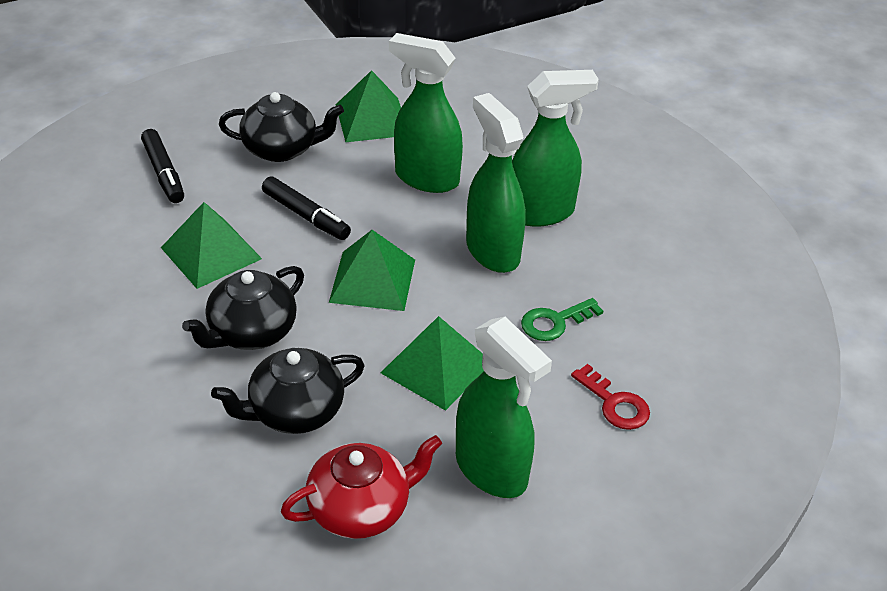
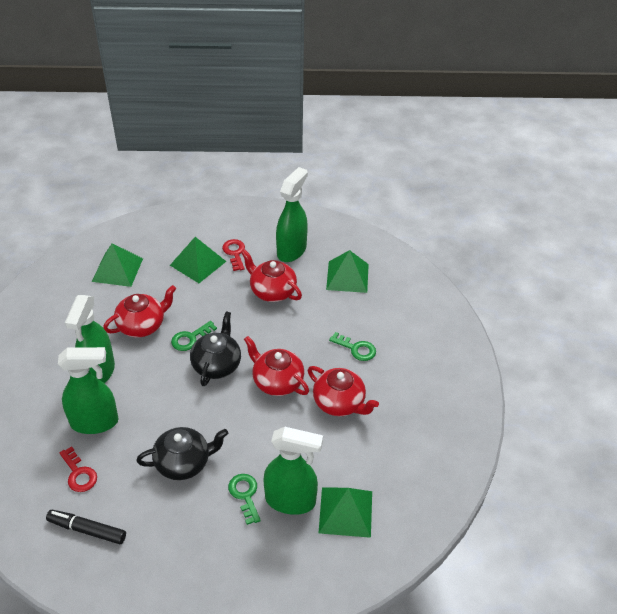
black marker: [141,129,184,203] [262,176,351,240] = 2 -> [46,510,126,544] = 1
black teapot: [182,266,304,350] [211,348,365,434] [219,92,344,162] = 3 -> [136,427,228,480] [190,312,241,386] = 2
green key: [521,298,603,341] = 1 -> [171,321,217,351] [228,474,261,525] [329,332,376,361] = 3
red key: [571,364,650,430] = 1 -> [59,446,97,492] [222,239,245,271] = 2
red teapot: [281,435,442,539] = 1 -> [103,285,176,337] [241,250,302,302] [244,336,309,396] [308,366,379,416] = 4

